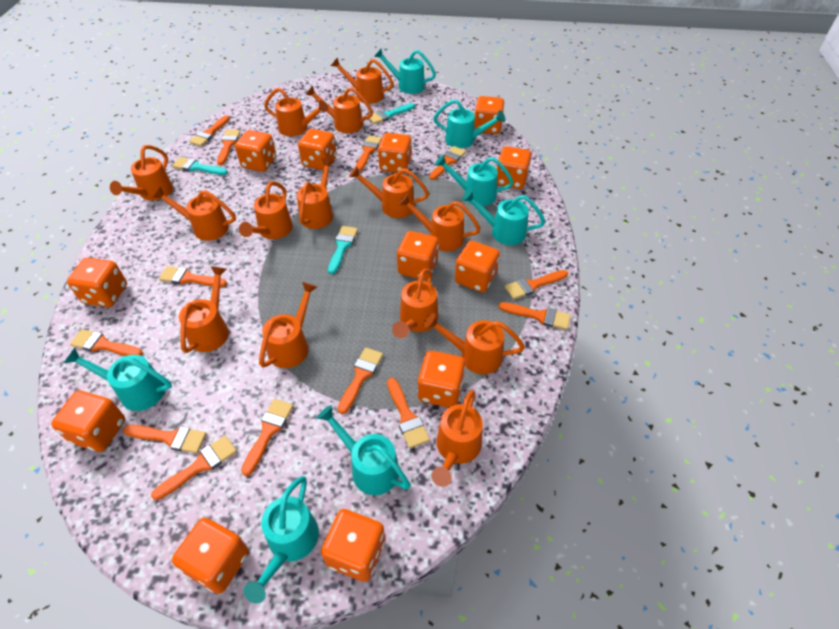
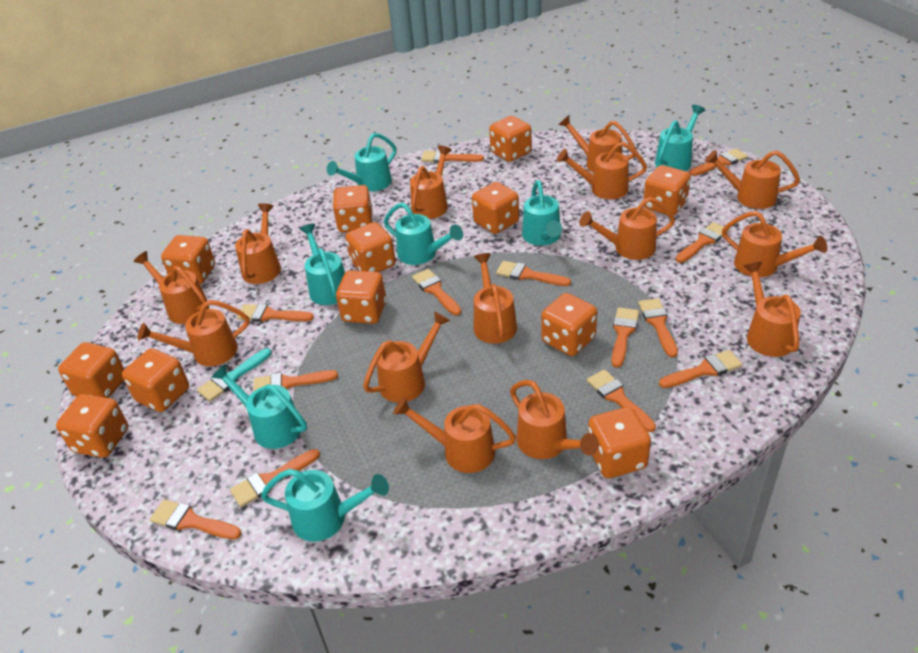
turquoise brush: [172,157,228,175] [328,226,358,274] [369,103,415,124] = 3 -> [197,348,272,402] = 1

